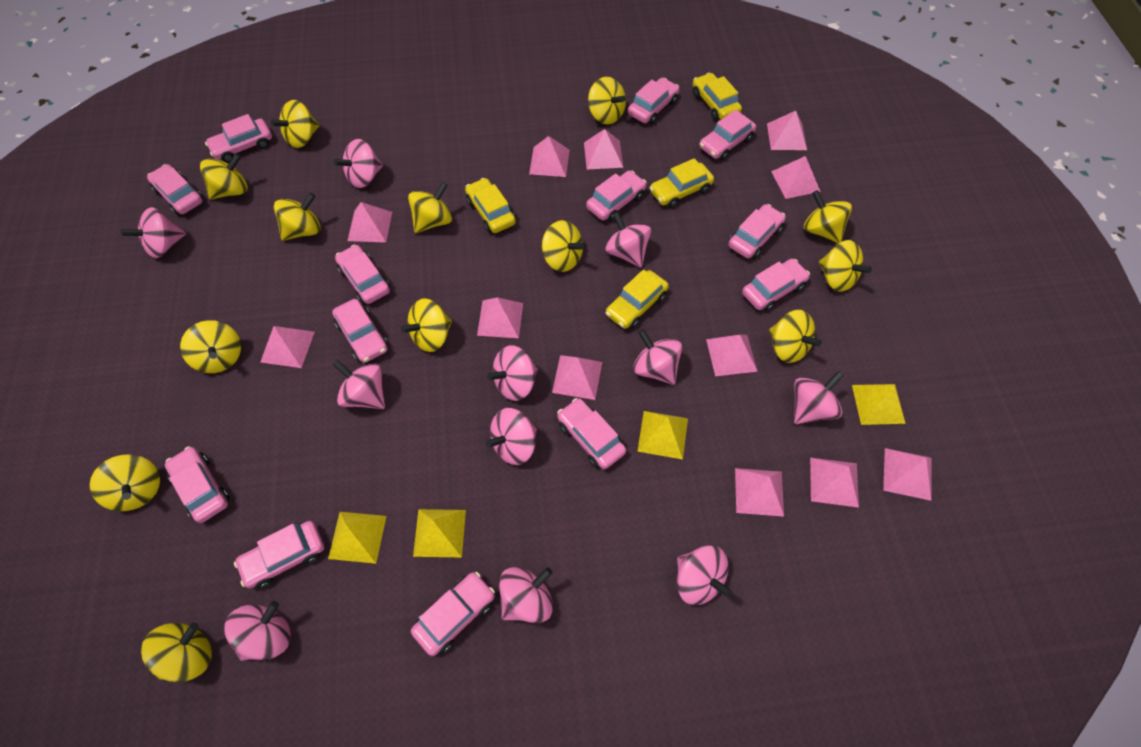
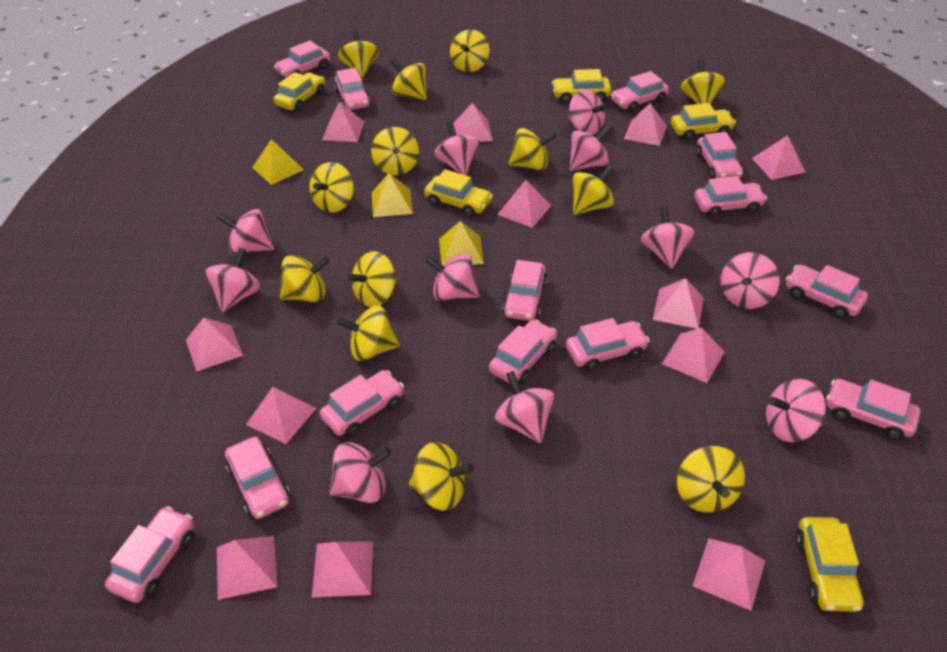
yellow car: [465,178,516,233] [606,269,669,329] [650,158,714,208] [693,73,742,121] = 4 -> [273,72,325,111] [424,169,493,217] [552,69,612,103] [671,103,736,141] [795,517,864,612] = 5
yellow pyramid: [328,512,386,564] [413,509,466,557] [637,411,688,459] [852,384,906,425] = 4 -> [252,139,304,185] [372,173,413,217] [439,221,484,266] = 3

